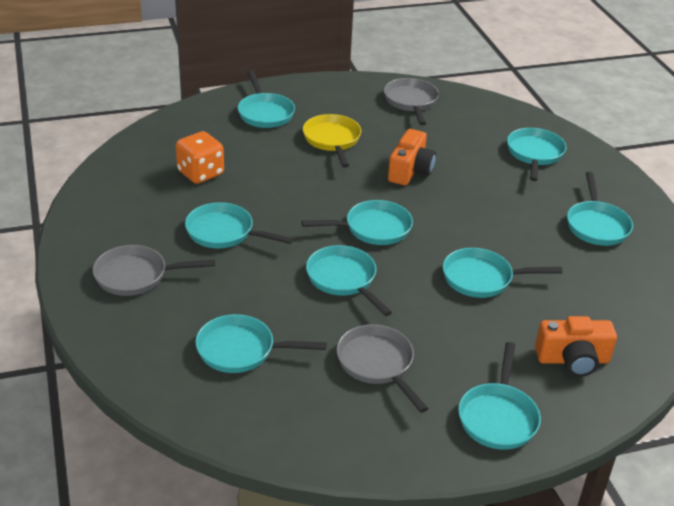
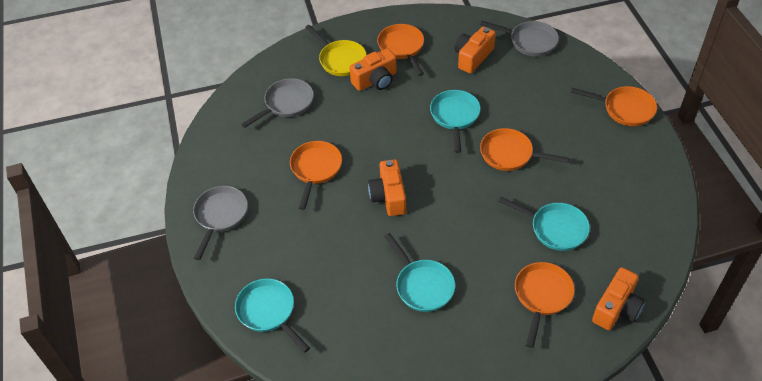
orange camera: [388,129,436,185] [535,316,617,377] = 2 -> [350,48,397,91] [368,159,406,216] [455,26,496,74] [592,267,645,330] = 4
orange dice: [176,131,224,184] = 1 -> none = 0
orange pan: none = 0 -> [290,141,342,210] [377,24,424,76] [480,128,570,171] [515,262,575,348] [571,86,657,126] = 5
turquoise pan: [185,202,294,248] [195,314,327,373] [238,70,295,128] [301,200,413,245] [306,245,392,316] [443,248,562,298] [458,342,541,450] [507,128,566,181] [567,172,633,246] = 9 -> [235,278,310,353] [384,233,455,312] [430,90,481,153] [498,197,590,251] = 4

